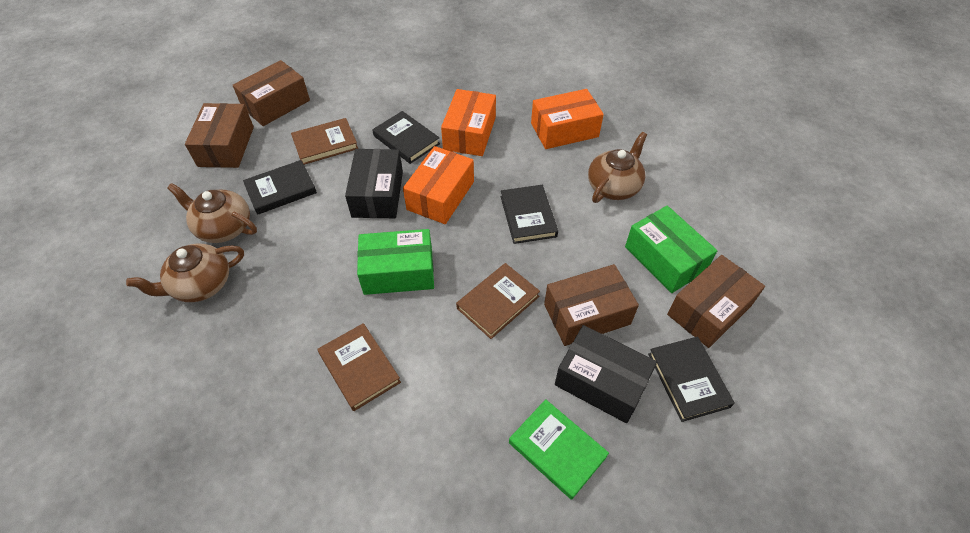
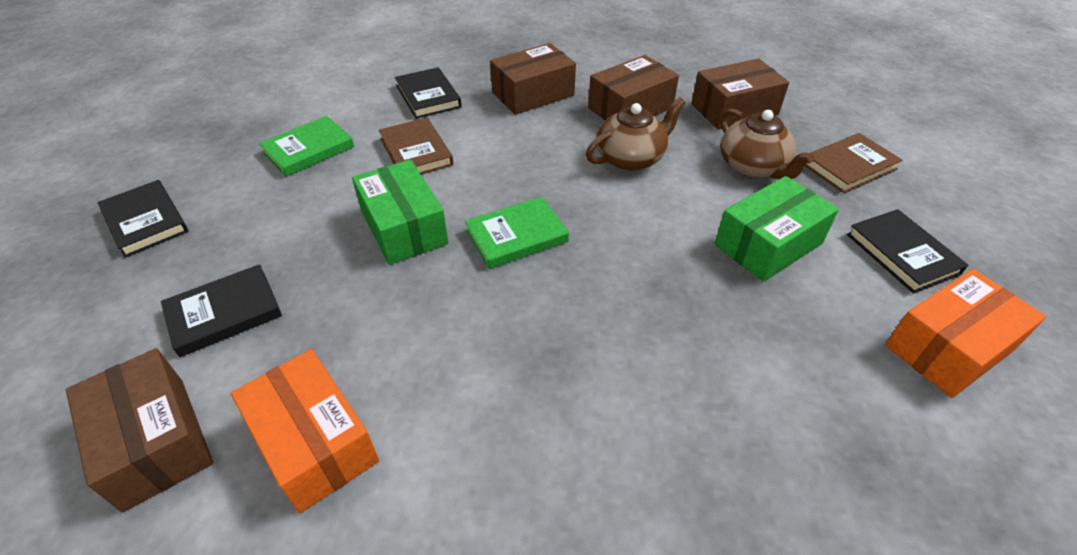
black box: [345,149,403,218] [555,325,657,423] = 2 -> none = 0
brown book: [291,118,358,165] [317,323,401,411] [456,263,540,339] = 3 -> [379,118,454,174] [805,133,902,193] = 2
brown teapot: [126,244,244,302] [167,183,257,243] [588,132,647,203] = 3 -> [586,97,685,171] [720,109,814,179] = 2
green book: [509,399,609,500] = 1 -> [259,116,354,177] [465,197,569,269] = 2
orange box: [403,146,474,224] [441,89,496,156] [531,89,604,149] = 3 -> [231,349,379,513] [885,269,1047,398] = 2

